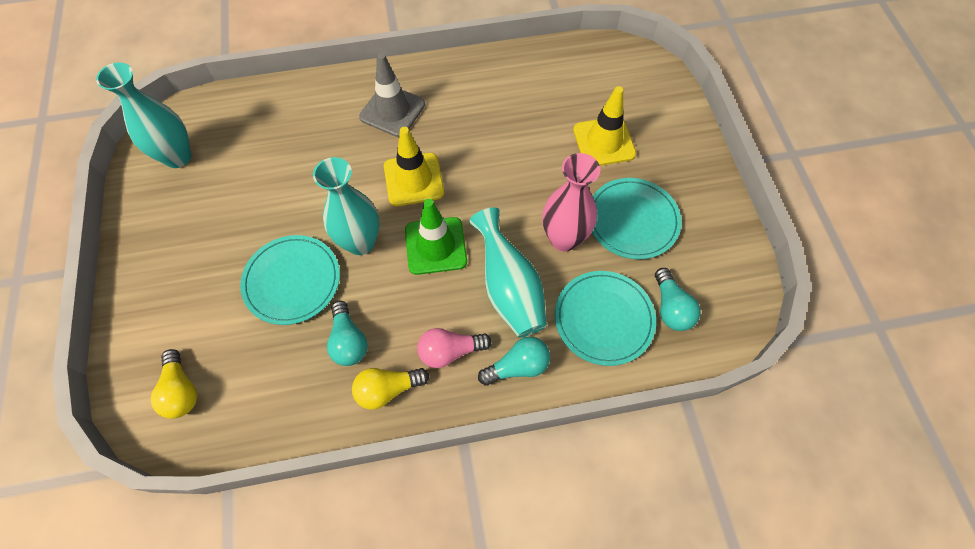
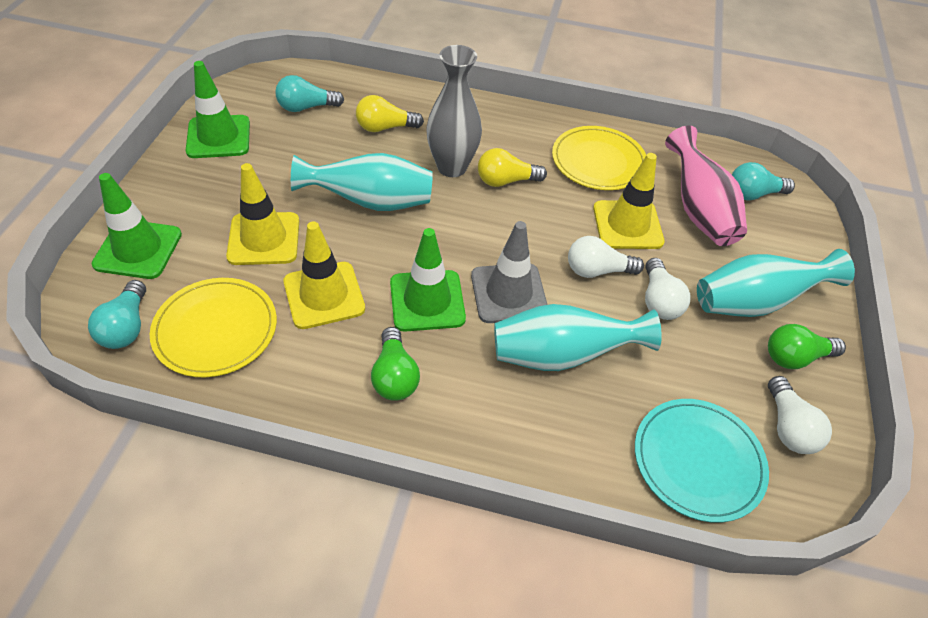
green light bulb: none = 0 -> [371,327,420,401] [768,324,846,369] = 2
green traffic cone: [405,199,467,275] = 1 -> [91,173,182,279] [186,61,250,158] [390,228,466,332] = 3
grey vase: none = 0 -> [426,45,482,177] = 1
pink light bulb: [417,328,492,368] = 1 -> none = 0
turquoise plate: [240,235,340,325] [555,271,656,366] [592,178,681,259] = 3 -> [635,399,769,523] = 1
white light bulb: none = 0 -> [568,236,644,278] [645,258,691,320] [768,376,832,454] = 3
yellow plate: none = 0 -> [150,278,277,378] [552,126,646,190] = 2
yellow traffic cone: [384,127,444,206] [573,86,636,166] = 2 -> [226,163,299,265] [283,221,365,329] [593,153,665,249] = 3

